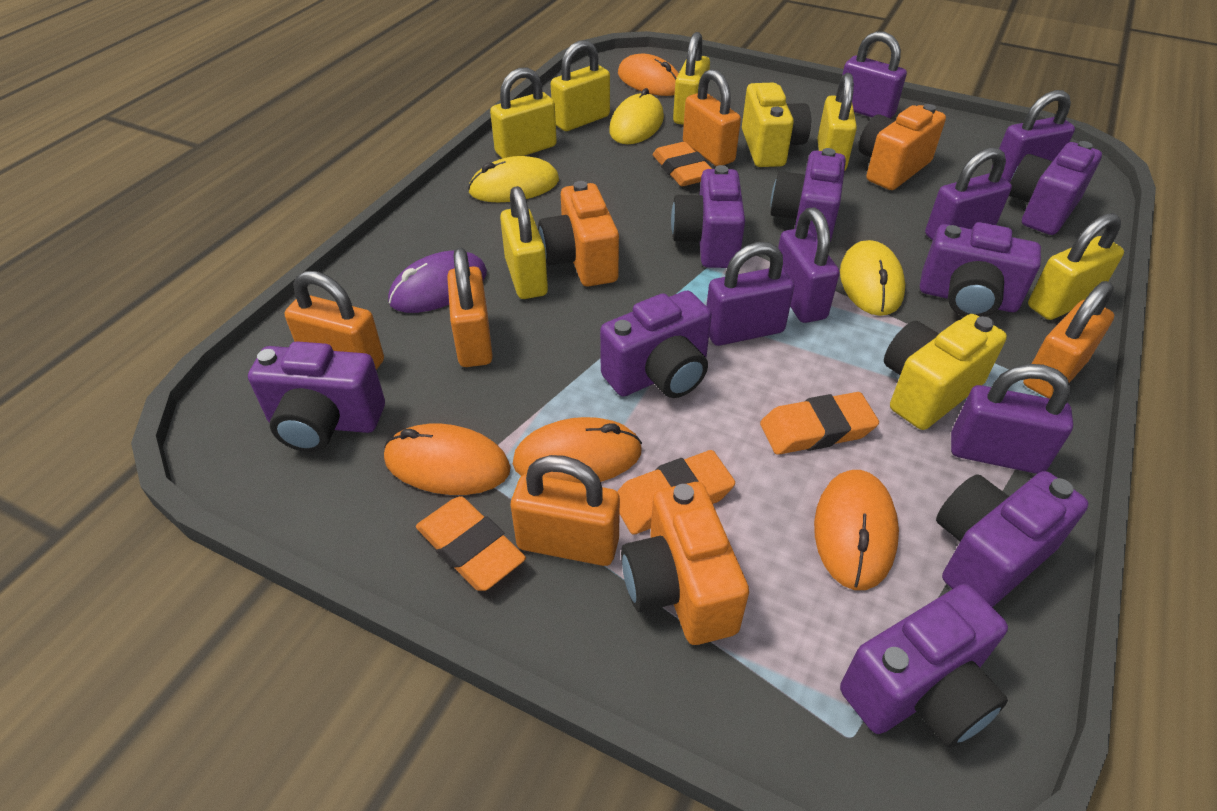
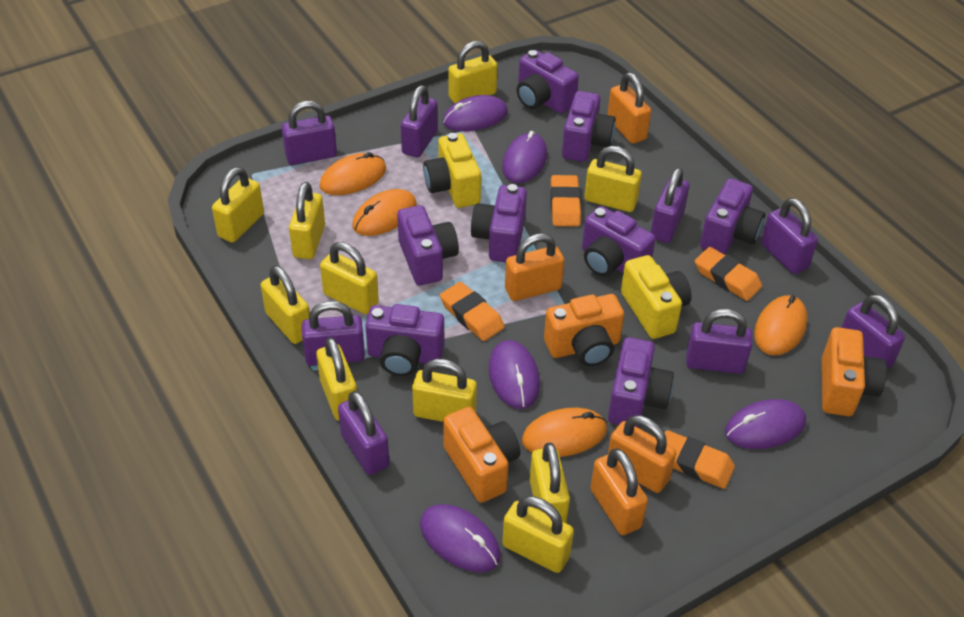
orange padlock: [285,271,384,370] [447,247,493,367] [511,455,620,566] [683,69,741,166] [1023,281,1114,398] = 5 -> [505,233,564,301] [591,448,648,535] [607,73,651,144] [608,415,676,493] = 4
purple mouse: [388,250,487,313] = 1 -> [420,504,501,572] [443,95,508,131] [489,340,540,409] [502,131,547,183] [725,399,806,449] = 5
purple padlock: [707,242,794,346] [778,208,839,323] [842,31,907,118] [925,147,1012,241] [951,364,1073,474] [992,90,1075,182] = 6 -> [282,101,337,165] [302,301,365,366] [338,391,389,475] [401,85,438,158] [651,168,689,243] [686,309,753,374] [761,198,818,274] [841,294,905,369] = 8
yellow mouse: [468,156,559,202] [609,88,664,144] [840,240,905,316] = 3 -> none = 0
yellow padlock: [490,67,557,159] [500,186,548,299] [551,40,610,131] [673,32,710,125] [817,73,857,170] [1028,213,1124,320] = 6 -> [212,167,264,243] [261,265,310,344] [289,182,325,259] [316,337,357,421] [320,242,379,314] [412,359,477,422] [448,41,497,104] [502,496,574,573] [530,442,570,524] [584,146,642,212] = 10

